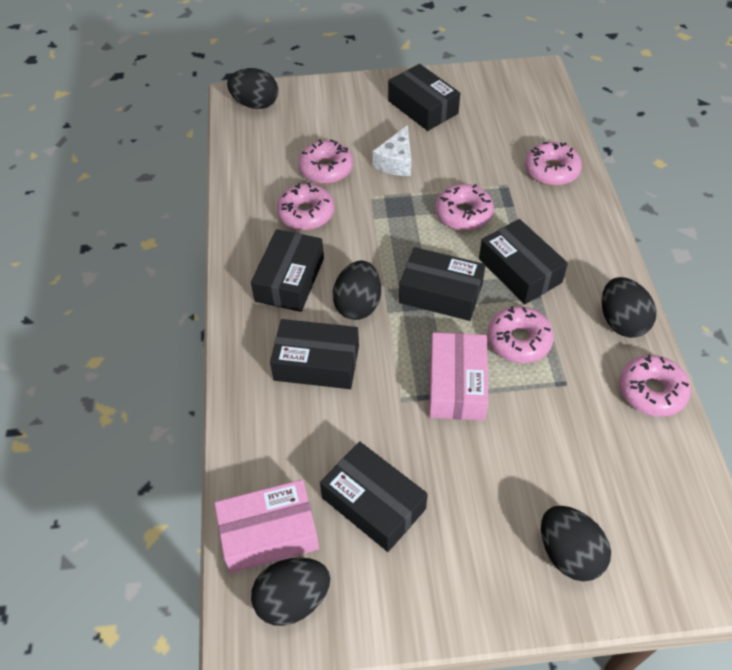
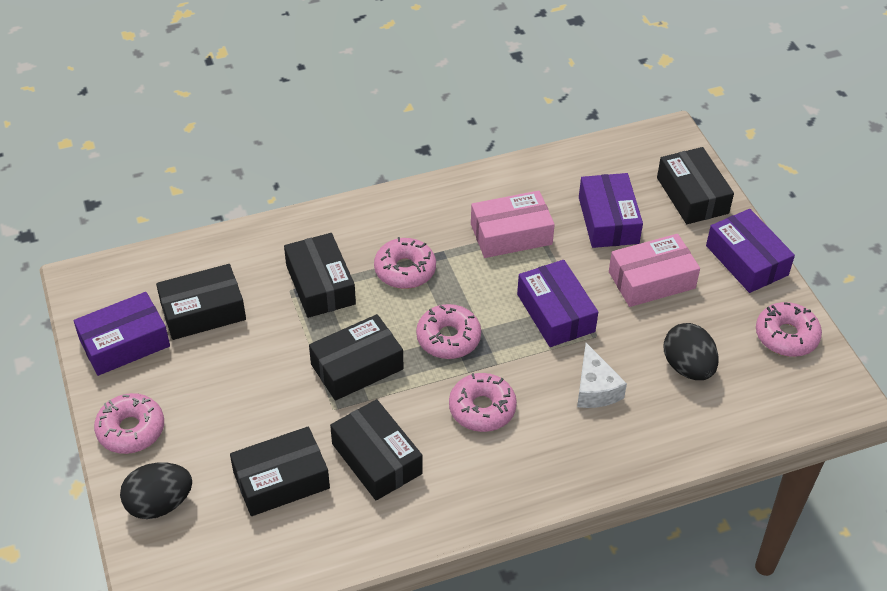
black egg: [227,68,278,109] [251,557,330,626] [333,261,381,320] [541,506,611,581] [602,277,656,338] = 5 -> [120,462,192,519] [664,323,719,380] = 2
pink donut: [277,183,334,230] [298,139,353,184] [435,184,494,231] [487,306,554,363] [525,142,582,186] [619,355,691,417] = 6 -> [94,393,164,454] [374,237,436,289] [416,304,481,359] [449,373,517,432] [756,302,822,357] = 5
purple box: none = 0 -> [74,292,170,376] [517,260,598,347] [579,173,643,248] [706,209,795,293] = 4

